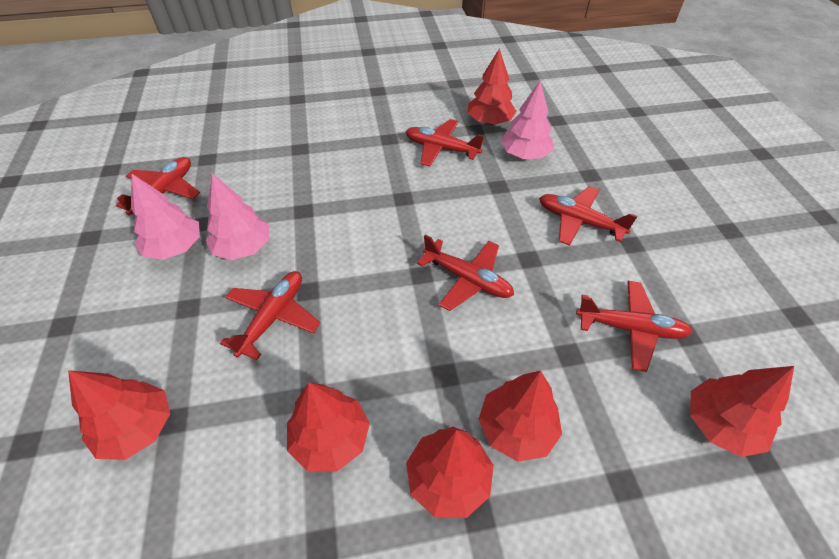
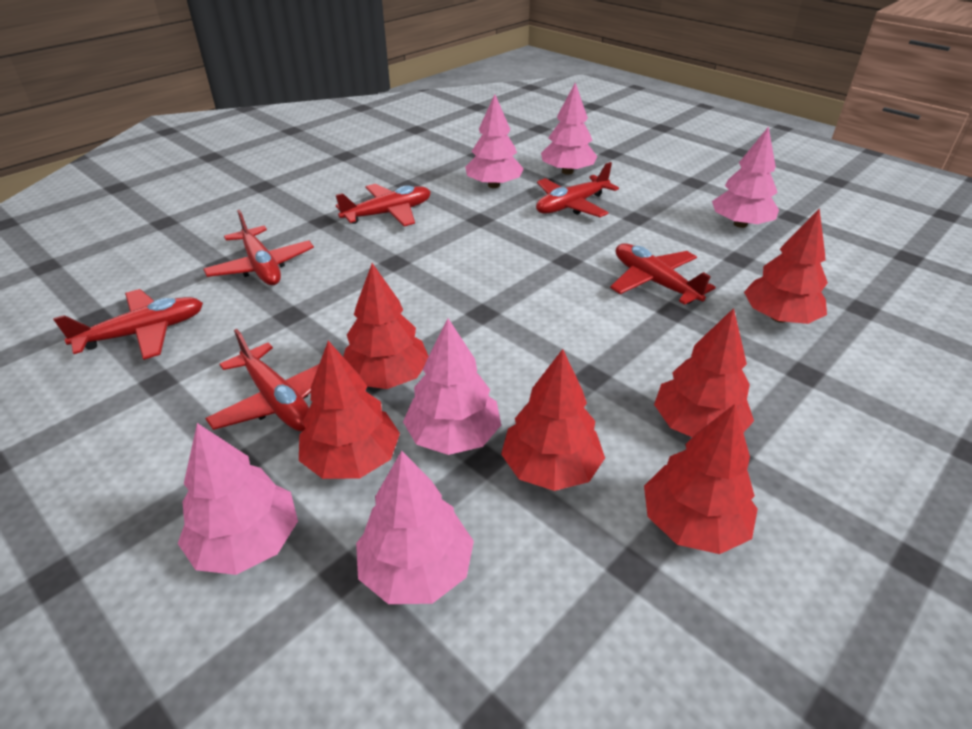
pink tree: [131,174,200,260] [206,174,269,260] [501,81,553,159] = 3 -> [178,423,298,575] [356,451,474,604] [403,319,501,455] [465,94,524,188] [541,83,598,175] [712,126,779,228] = 6

